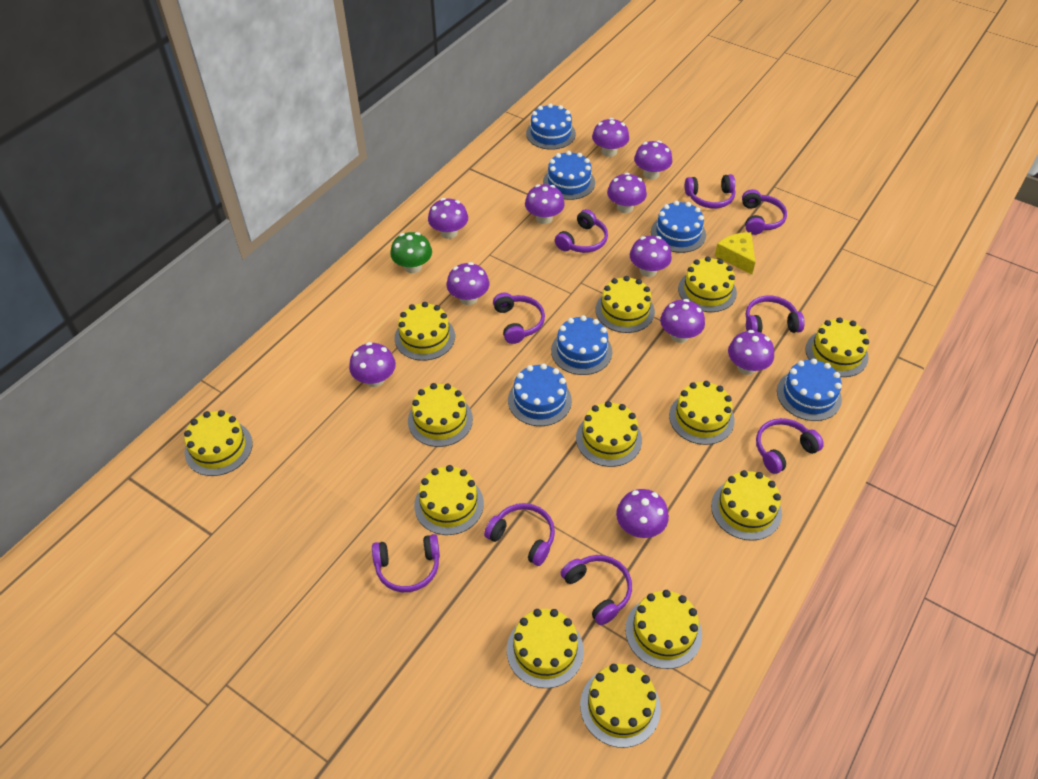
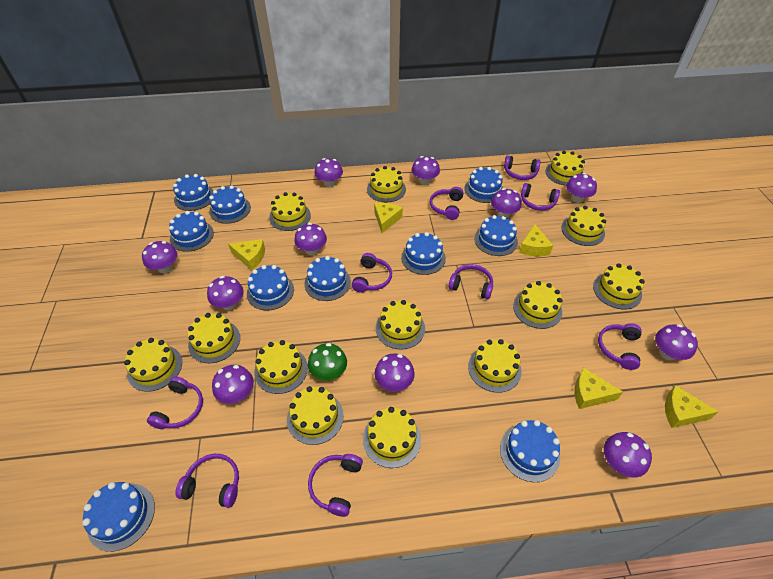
blue cake: [508,363,572,426] [526,103,576,150] [543,151,595,200] [551,315,612,375] [651,201,706,253] [777,358,842,421] = 6 -> [82,482,155,552] [169,211,214,252] [173,174,214,211] [209,185,251,224] [247,265,294,310] [304,256,351,301] [401,232,446,275] [465,167,503,203] [474,215,518,256] [500,420,560,482] = 10
yellow cheese: [715,232,756,274] = 1 -> [228,239,265,270] [374,203,403,233] [519,224,553,256] [575,368,623,409] [665,385,719,428] = 5

